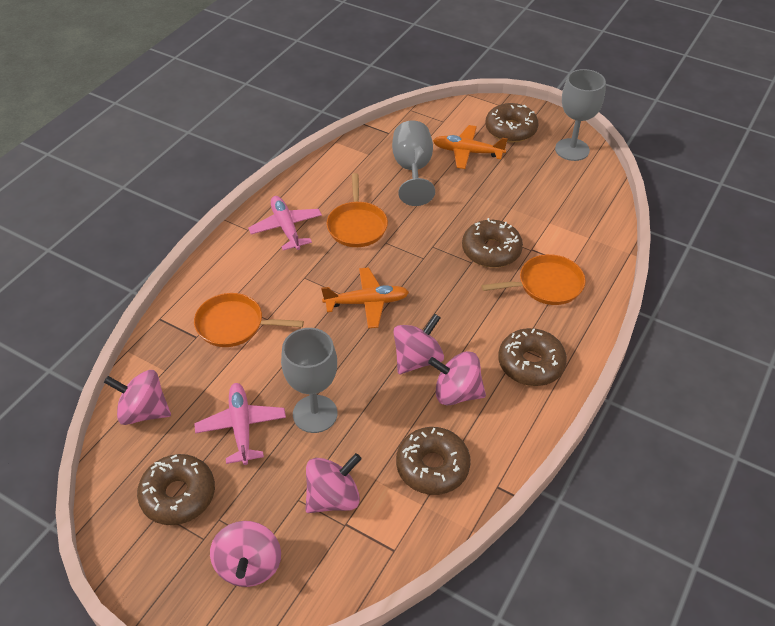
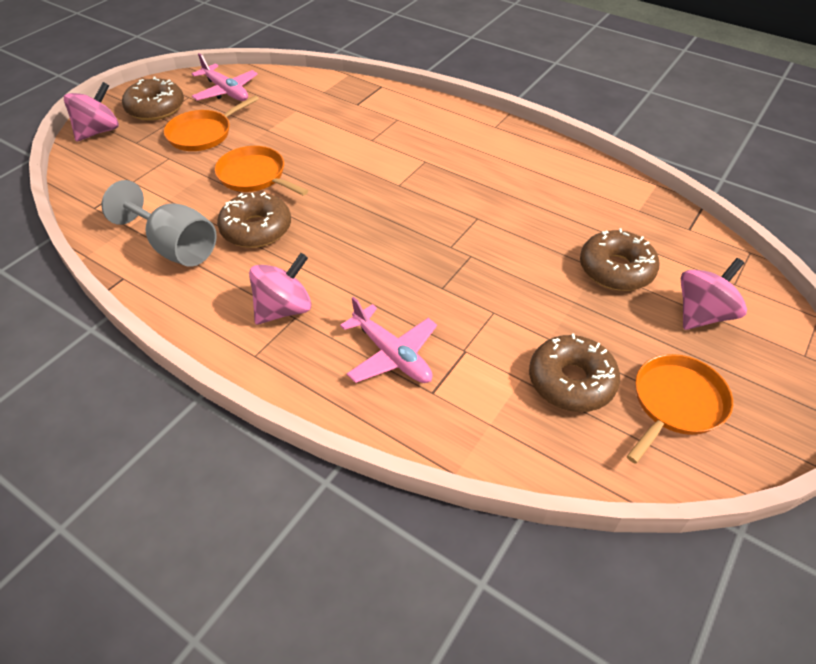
brown donut: [137,454,215,525] [396,427,471,495] [462,218,523,268] [485,103,538,142] [498,328,567,386] = 5 -> [122,77,184,121] [217,192,291,248] [529,333,620,412] [580,228,659,291] = 4
grey goblet: [281,328,337,433] [392,120,435,206] [555,69,606,161] = 3 -> [102,180,217,267] = 1
orange plane: [321,267,409,329] [433,125,508,169] = 2 -> none = 0
pink spinning top: [104,370,171,425] [210,521,281,587] [305,453,362,513] [393,314,444,374] [428,351,486,406] = 5 -> [64,82,119,141] [249,253,311,325] [681,258,747,330] = 3

